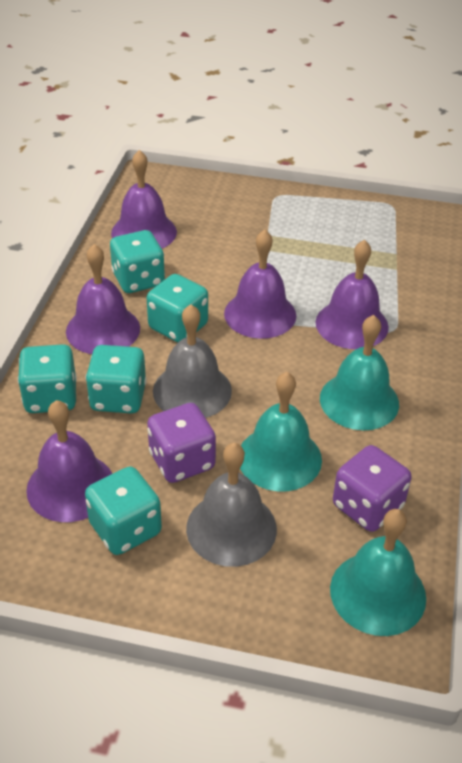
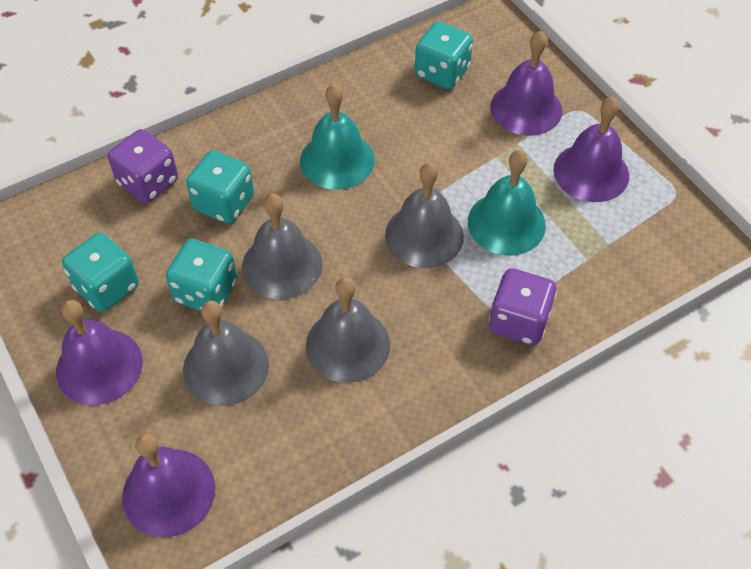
grey bell: [153,305,232,418] [186,443,277,567] = 2 -> [183,300,269,406] [242,194,322,299] [306,277,390,383] [385,163,464,268] = 4
purple bell: [26,400,112,522] [66,244,140,354] [111,150,177,249] [224,229,296,339] [315,240,389,349] = 5 -> [56,300,143,405] [122,433,215,538] [490,31,562,136] [553,97,629,202] = 4
turquoise bell: [240,372,322,491] [320,315,399,430] [330,509,426,636] = 3 -> [300,84,375,190] [468,150,546,256] = 2
turquoise dice: [18,344,77,413] [85,467,162,555] [86,345,147,414] [110,230,165,293] [147,274,208,343] = 5 -> [62,233,139,312] [166,239,237,311] [186,150,254,224] [415,21,473,89] = 4

